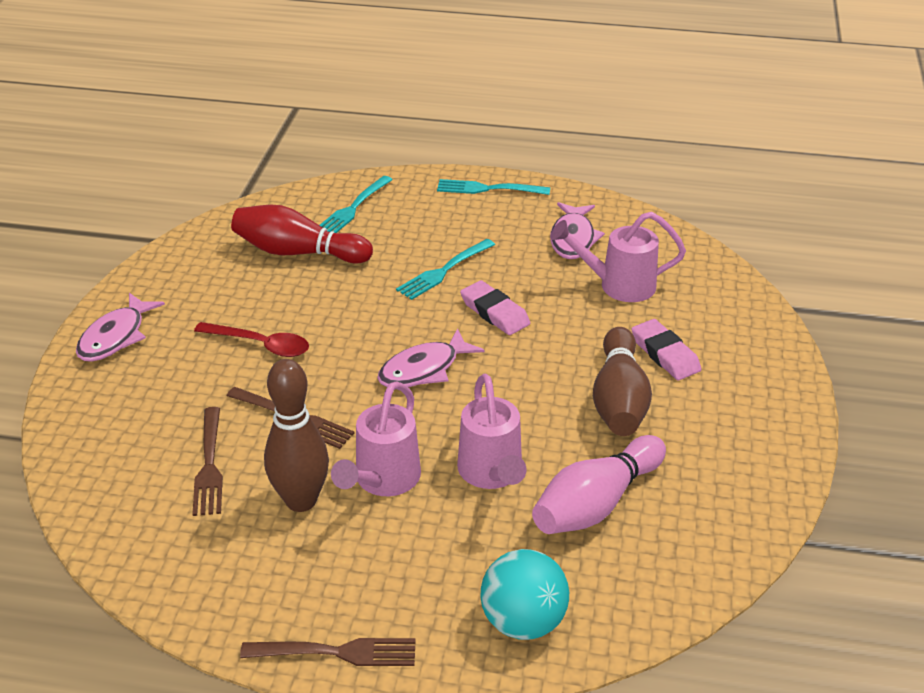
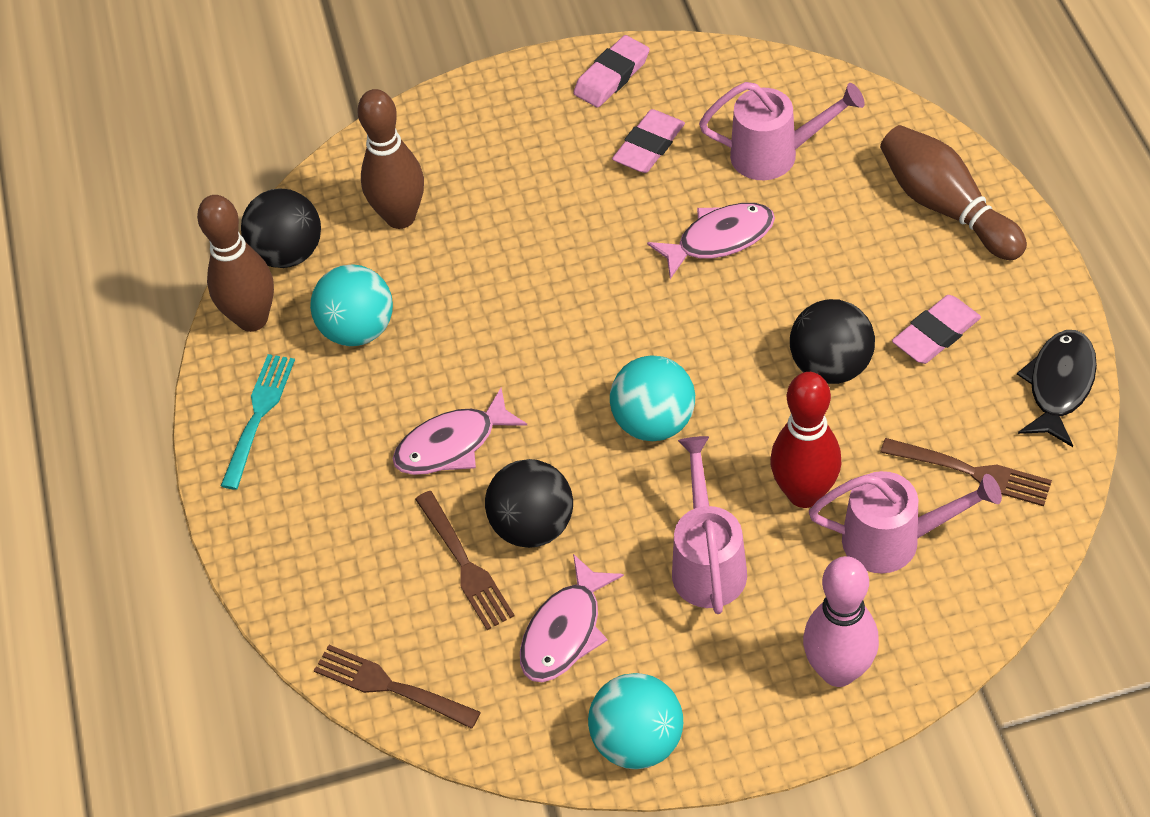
black ball: none = 0 -> [241,189,321,268] [485,459,573,548] [790,299,875,384] = 3
black fish: none = 0 -> [1017,330,1097,447] = 1
brown bowling pin: [264,359,329,512] [593,327,652,436] = 2 -> [197,195,274,332] [358,89,424,229] [880,125,1027,260] = 3
pink eraser: [460,280,530,335] [632,319,701,380] = 2 -> [573,35,650,108] [612,109,685,173] [892,295,981,364] = 3
red spoon: [194,322,309,357] = 1 -> none = 0
turquoise ball: [481,549,569,640] = 1 -> [310,264,393,346] [588,673,683,769] [610,355,695,441] = 3
turquoise fork: [320,176,393,233] [396,239,495,300] [437,179,550,195] = 3 -> [221,354,295,490] = 1

